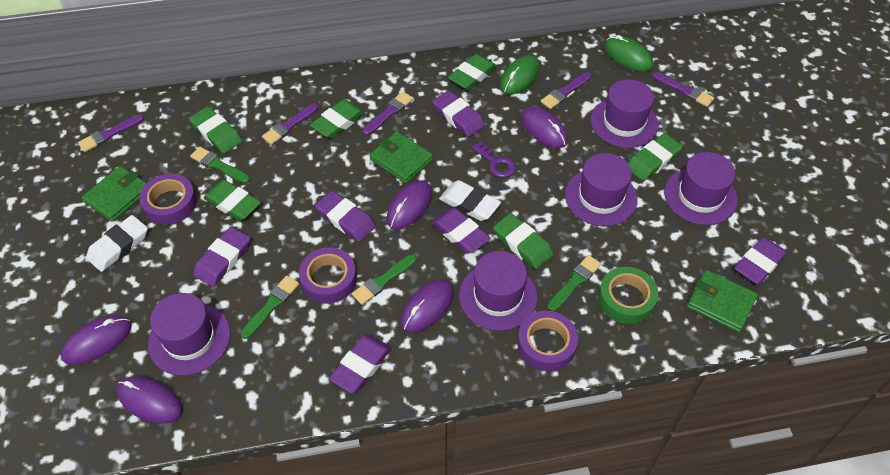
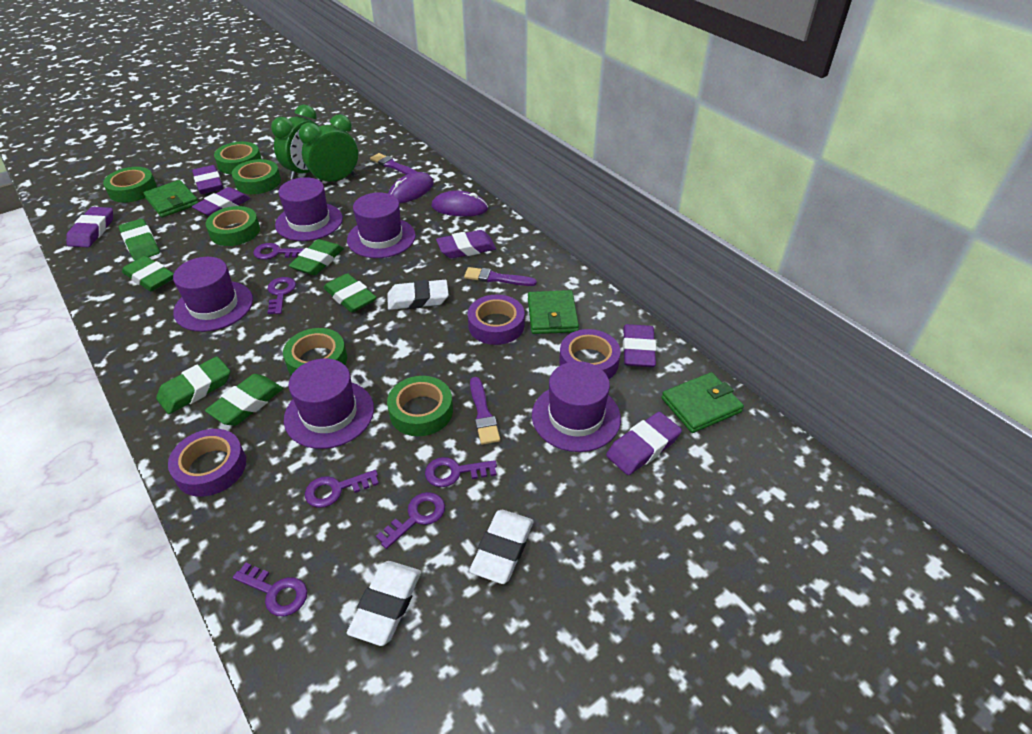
green brush: [190,147,250,183] [241,276,299,339] [352,254,417,305] [547,255,601,311] = 4 -> none = 0
green clock: none = 0 -> [271,104,319,180] [299,114,358,182] = 2
green mouse: [500,55,540,95] [604,35,653,72] = 2 -> none = 0
green tape: [598,267,658,324] = 1 -> [103,167,157,203] [205,206,260,246] [214,141,262,175] [232,159,281,194] [283,328,347,375] [387,376,453,436] = 6
purple brush: [78,114,145,152] [262,103,319,145] [363,92,413,135] [540,72,591,109] [653,72,714,107] = 5 -> [370,153,417,175] [464,267,537,286] [470,377,500,445] = 3
purple key: [472,141,516,178] = 1 -> [233,563,307,616] [253,243,305,260] [267,277,296,314] [305,470,379,508] [376,492,445,549] [425,457,497,487] = 6
purple mouse: [61,316,132,365] [117,376,183,424] [387,181,432,229] [401,280,454,333] [521,107,568,148] = 5 -> [388,172,434,203] [432,191,488,217] = 2
white eraser: [86,215,148,272] [439,180,501,221] = 2 -> [347,561,421,646] [387,280,449,310] [469,510,534,584] = 3

